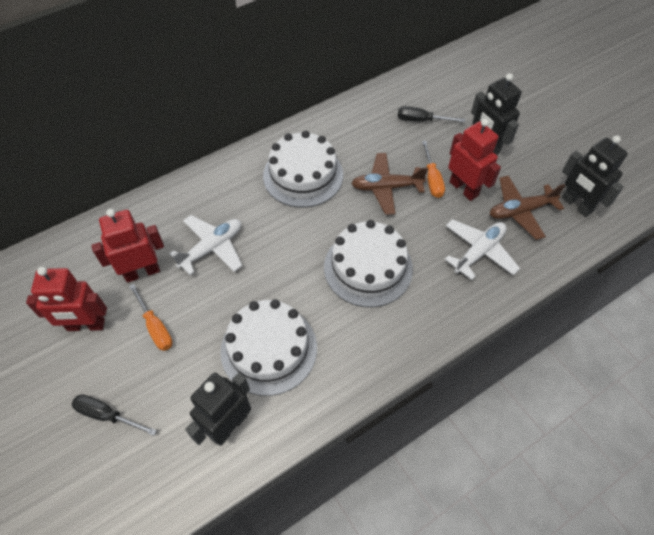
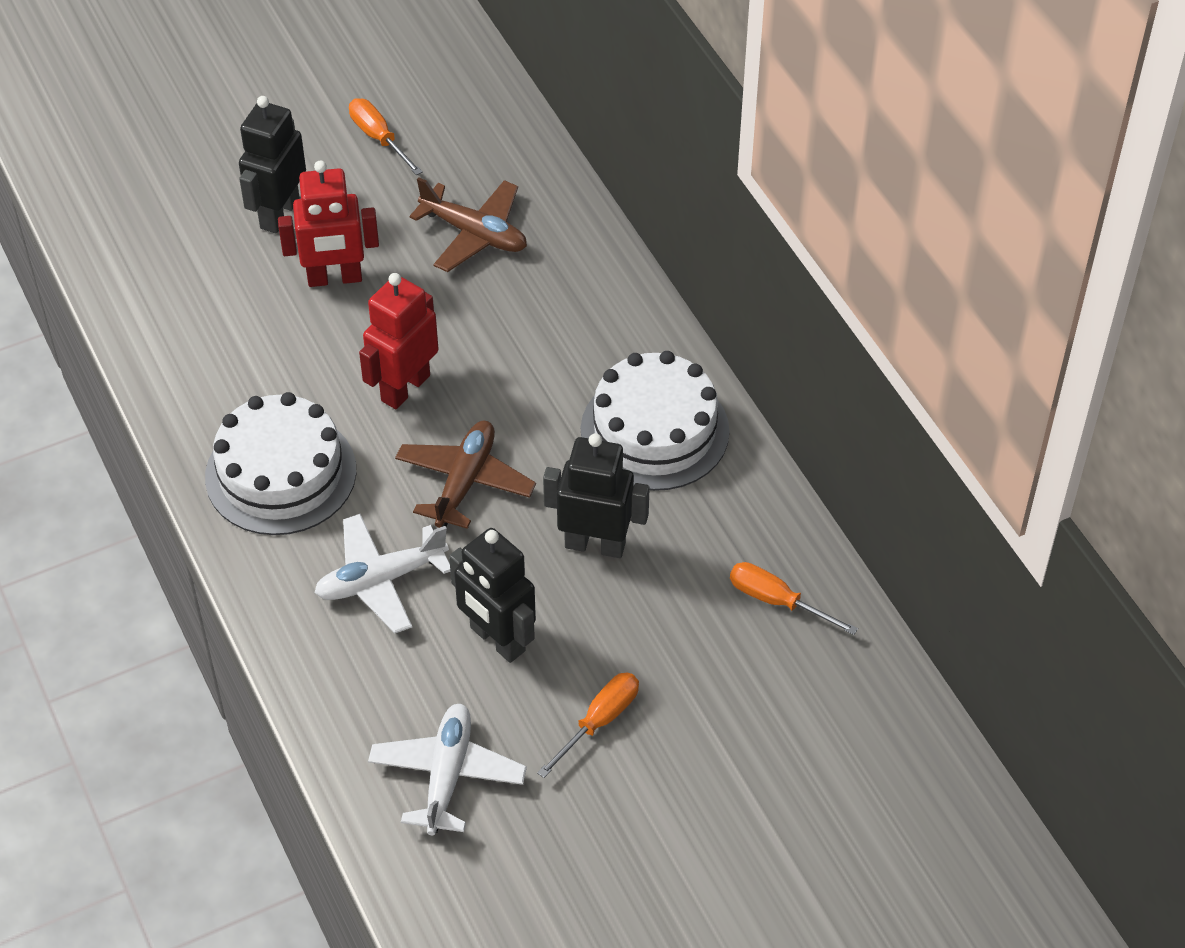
black screwdriver: [72,395,157,436] [398,106,465,122] = 2 -> none = 0
orange screwdriver: [129,284,173,351] [422,141,445,198] = 2 -> [349,99,423,175] [537,673,639,778] [730,562,858,635] = 3
red robot: [26,267,107,331] [91,209,164,283] [448,119,501,201] = 3 -> [278,161,379,287] [359,273,439,409] = 2
white cake: [220,299,317,396] [263,131,343,208] [324,220,413,307] = 3 -> [205,392,356,535] [581,351,730,491] = 2

